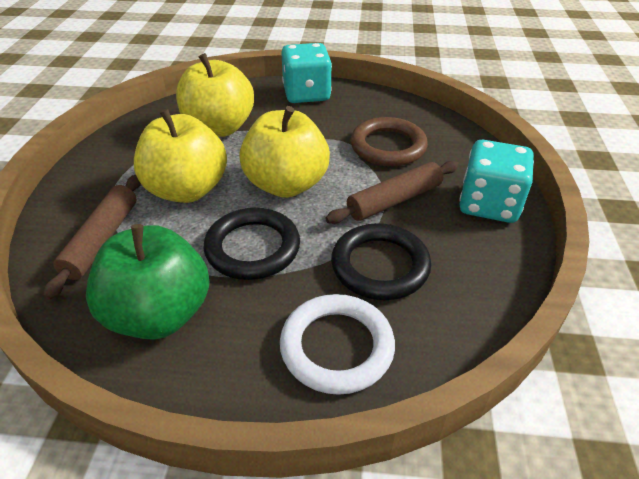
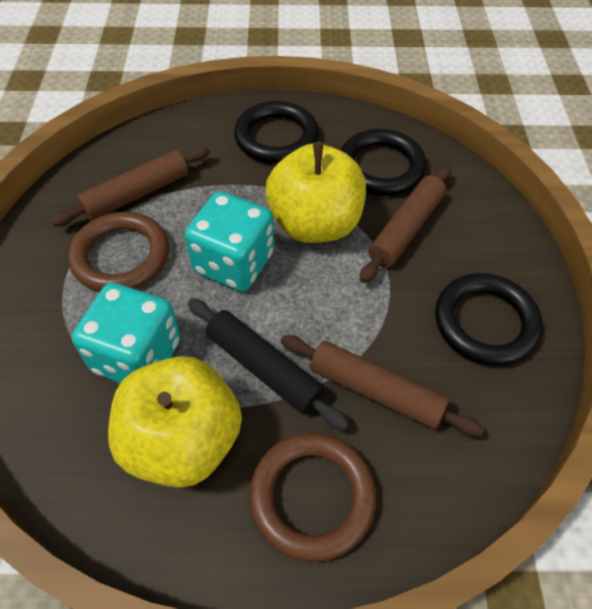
black ring: [203,208,300,280] [331,223,431,300] = 2 -> [234,101,319,164] [341,129,427,195] [435,273,543,366] = 3
black rolling pin: none = 0 -> [188,299,349,431] = 1
brown ring: [350,117,428,166] = 1 -> [68,212,169,292] [249,432,376,562] = 2
brown rolling pin: [43,175,141,300] [325,161,459,224] = 2 -> [51,146,210,226] [281,335,484,436] [360,165,451,283] = 3
green apple: [86,224,210,340] = 1 -> none = 0
white ring: [280,294,395,395] = 1 -> none = 0
yellow apple: [134,109,227,203] [176,53,254,137] [239,106,330,198] = 3 -> [108,356,242,488] [266,142,366,243] = 2

